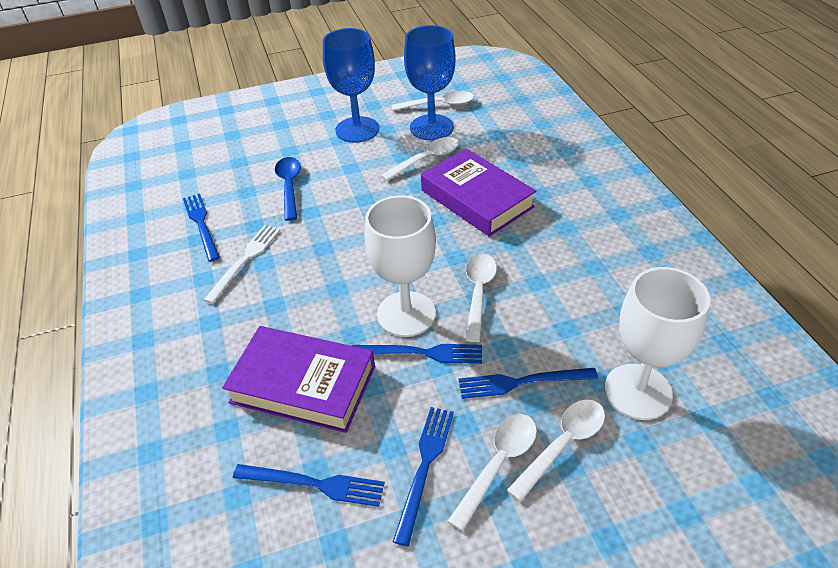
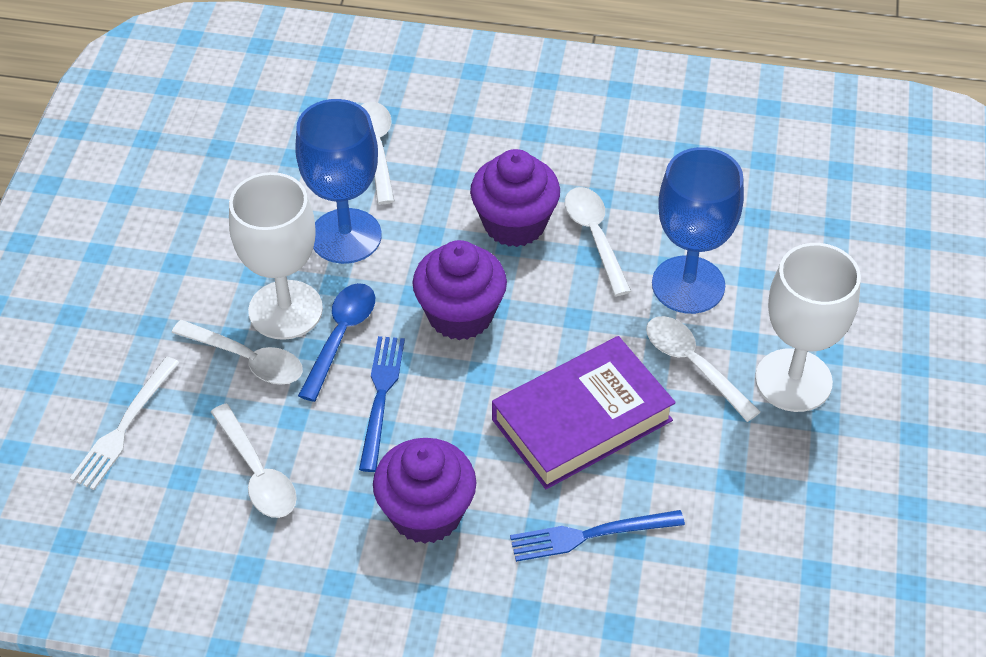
blue fork: [183,193,220,262] [233,464,385,507] [351,344,482,364] [393,407,454,546] [459,368,598,399] = 5 -> [359,336,405,472] [510,510,685,562] = 2
purple book: [222,326,375,433] [421,148,536,237] = 2 -> [492,336,676,489] = 1
purple cupcake: none = 0 -> [373,438,477,544] [412,240,507,340] [470,149,560,247] = 3

